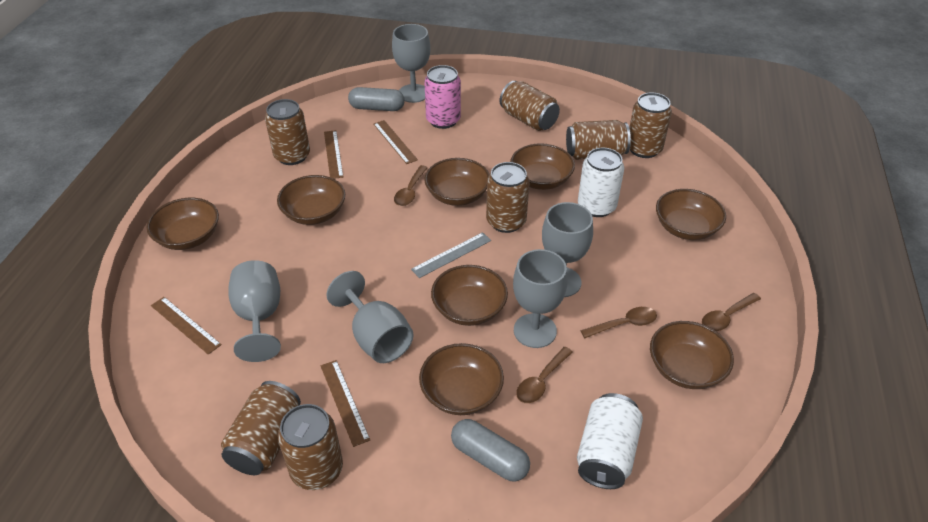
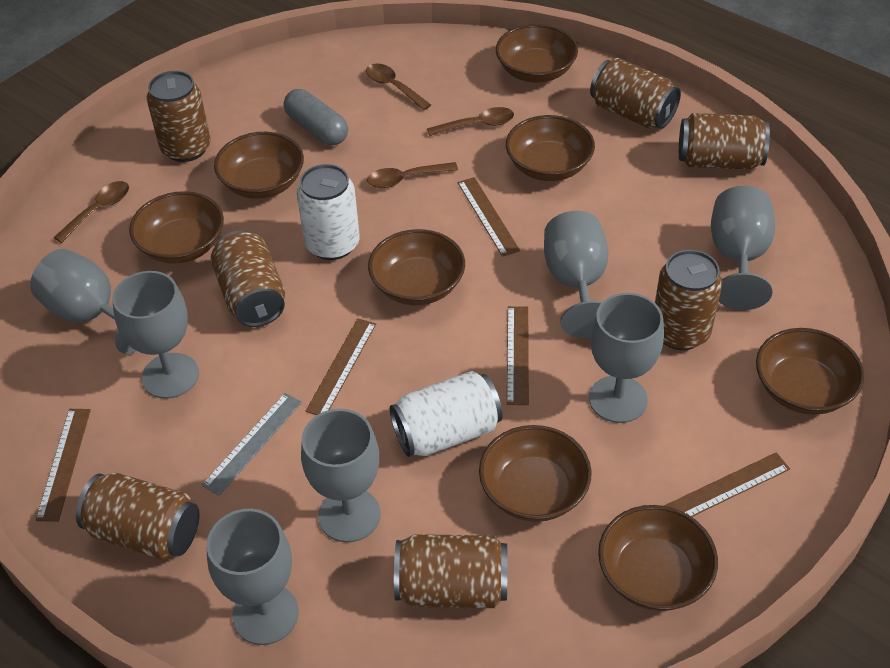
brown ruler: [151,297,222,355] [321,360,370,447] [324,130,343,179] [374,120,418,164] = 4 -> [36,409,91,522] [306,318,376,415] [458,177,520,257] [507,306,529,405] [664,452,790,517] = 5
grey capsule: [348,87,405,111] [451,419,530,482] = 2 -> [284,89,348,145] = 1
grey goblet: [228,260,281,362] [326,271,414,363] [392,24,430,103] [513,249,568,348] [542,202,593,297] = 5 -> [30,249,137,354] [112,271,199,399] [206,509,299,645] [301,409,380,542] [544,211,608,338] [589,293,664,423] [711,186,775,310] = 7
pink can: [424,65,461,129] = 1 -> none = 0

